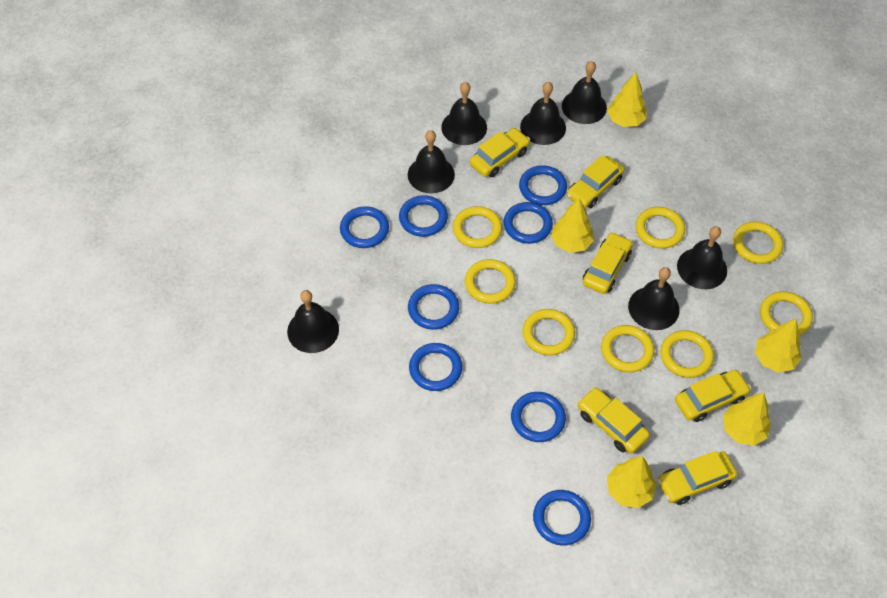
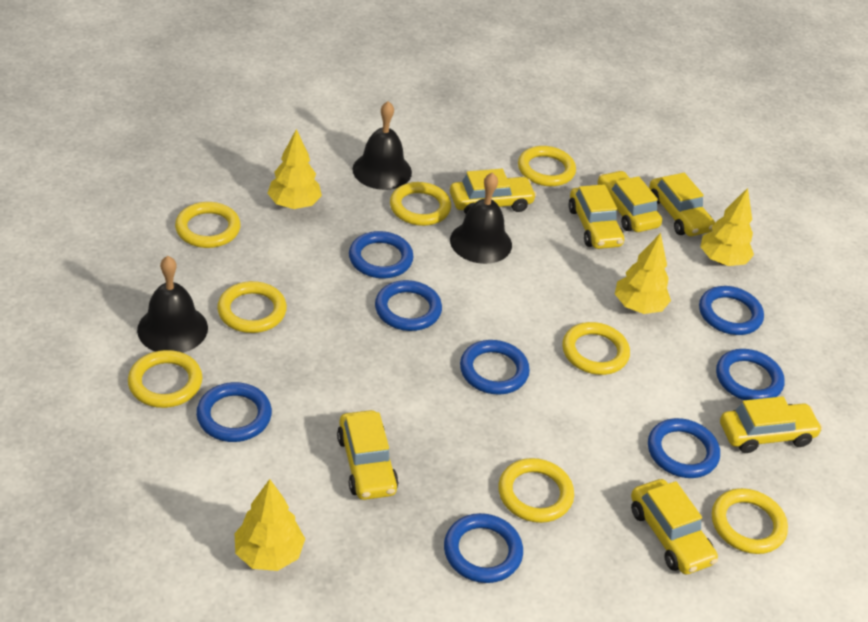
black bell: [287,290,339,353] [408,130,455,193] [441,82,487,145] [520,82,566,145] [562,61,607,124] [628,267,679,330] [677,226,727,289] = 7 -> [137,256,208,353] [353,101,412,190] [450,172,512,264] = 3
yellow car: [470,128,530,177] [567,155,624,208] [578,387,650,454] [583,232,633,294] [657,451,737,505] [675,370,751,422] = 6 -> [337,410,398,500] [450,169,537,214] [568,184,624,249] [597,170,662,232] [631,479,718,574] [649,173,715,236] [720,396,823,453] = 7
yellow tree: [551,198,594,253] [607,72,647,127] [607,456,656,508] [723,392,771,446] [755,319,802,373] = 5 -> [235,479,305,571] [267,129,322,209] [615,233,671,314] [700,188,754,266] = 4

